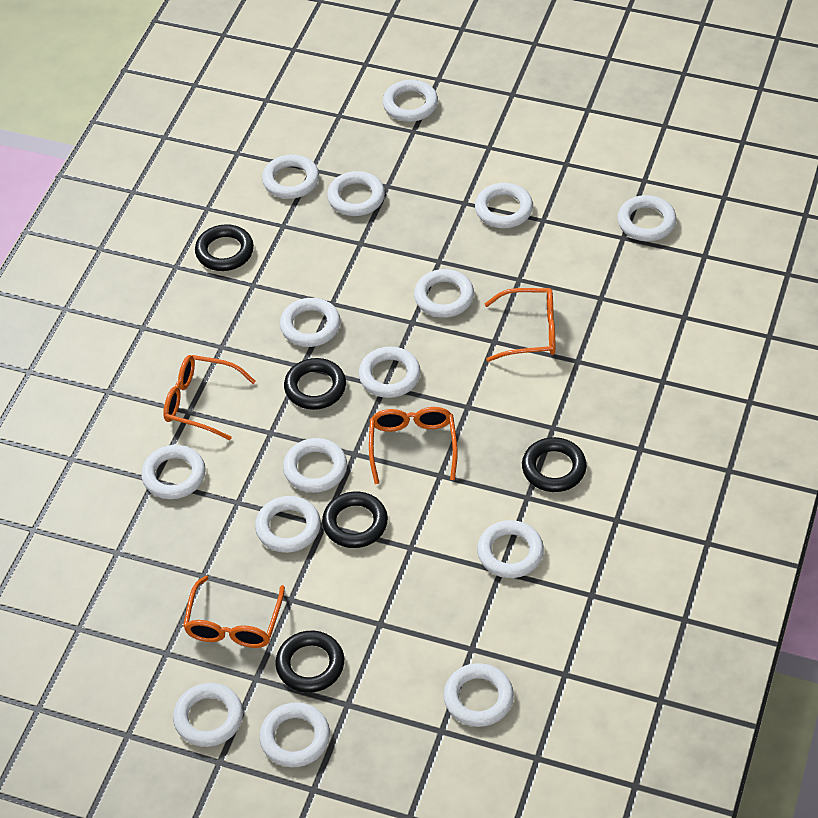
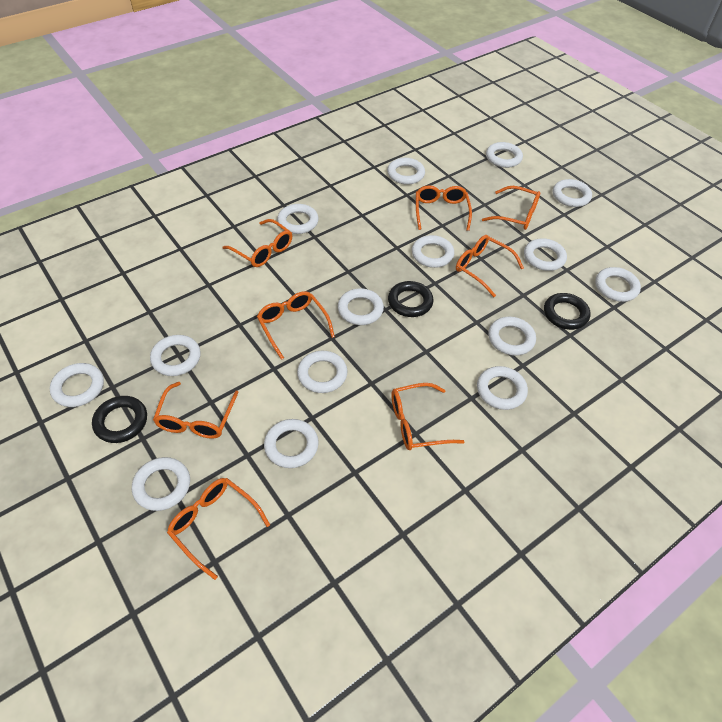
black ring: [195,224,254,271] [275,631,344,693] [284,358,346,410] [322,491,388,548] [522,437,587,492] = 5 -> [92,396,147,443] [388,281,434,317] [544,293,590,330] = 3
orange glasses: [163,355,256,440] [183,576,285,648] [369,407,458,484] [484,288,555,362] = 4 -> [153,382,239,439] [167,478,270,580] [223,219,292,267] [257,291,335,360] [391,383,465,450] [416,185,472,231] [456,235,524,297] [482,186,540,230] = 8

